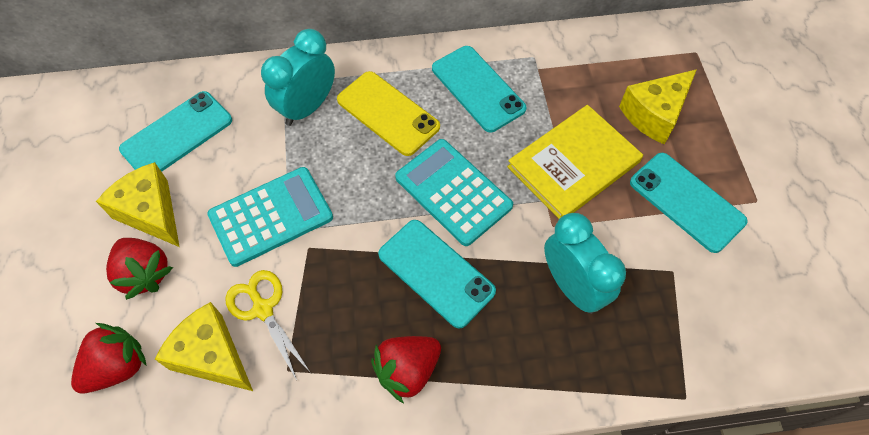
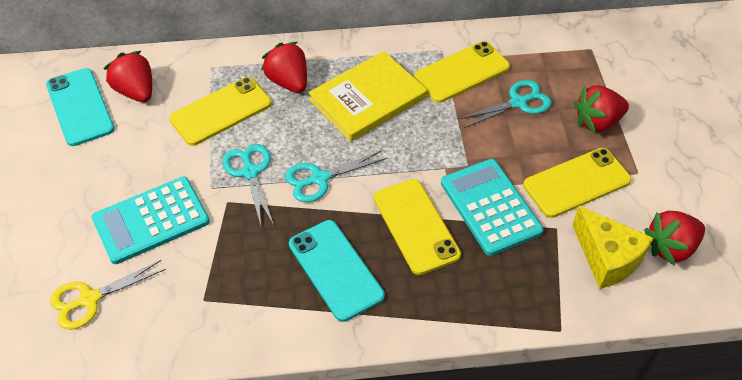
red strawberry: [71,323,147,393] [106,238,173,300] [371,336,441,403] = 3 -> [104,51,152,102] [261,42,307,93] [574,85,629,133] [644,211,705,266] = 4
turquoise clock: [261,29,335,126] [544,213,626,314] = 2 -> none = 0
turquoise phone: [119,91,232,172] [378,220,496,329] [432,46,526,132] [630,153,748,253] = 4 -> [46,68,115,146] [289,220,385,322] = 2
turquoise scissors: none = 0 -> [222,144,274,225] [285,150,387,202] [458,80,552,128] = 3
yellow cheese: [96,162,180,247] [155,302,253,391] [619,69,697,145] = 3 -> [572,206,653,289] = 1
yellow phone: [337,71,440,156] = 1 -> [169,77,271,146] [374,179,461,275] [414,41,510,103] [523,148,631,218] = 4

